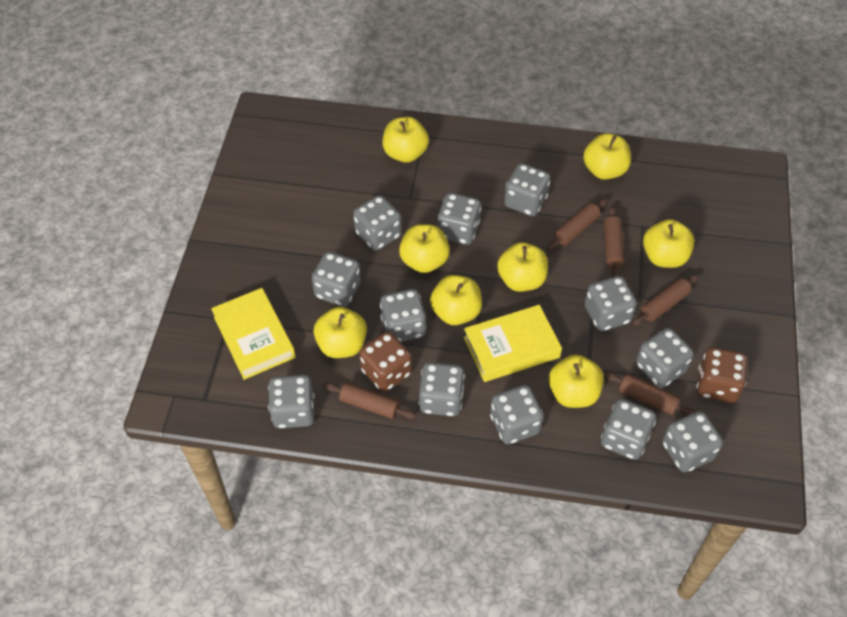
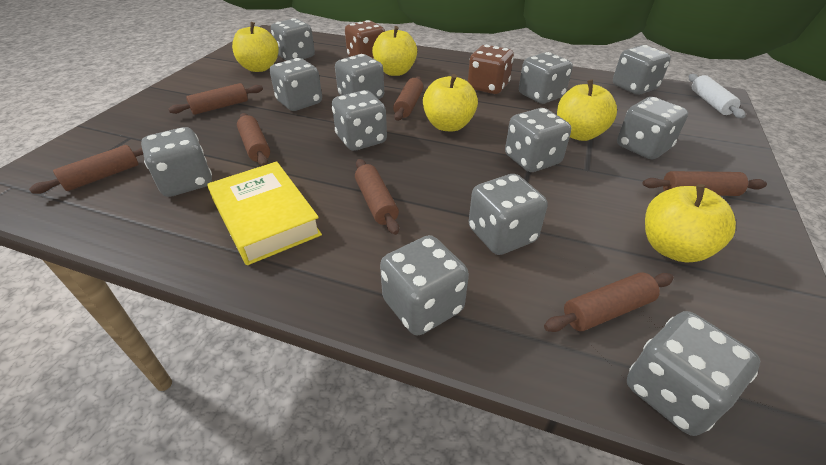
brown rolling pin: [323,382,416,419] [547,199,607,251] [603,372,695,416] [604,206,625,277] [632,274,699,326] = 5 -> [29,145,143,194] [169,83,263,115] [237,113,270,166] [355,159,399,235] [393,76,423,121] [544,272,674,332] [643,171,767,196] = 7
white rolling pin: none = 0 -> [689,74,746,118] = 1
yellow apple: [313,307,367,358] [382,117,429,163] [399,224,450,273] [430,275,482,325] [497,242,548,292] [548,355,604,408] [583,133,631,180] [643,219,694,268] = 8 -> [232,22,279,72] [372,26,417,76] [423,74,478,131] [557,80,617,141] [645,184,736,263] = 5
yellow book: [211,288,296,380] [464,305,562,382] = 2 -> [207,161,322,265] = 1

